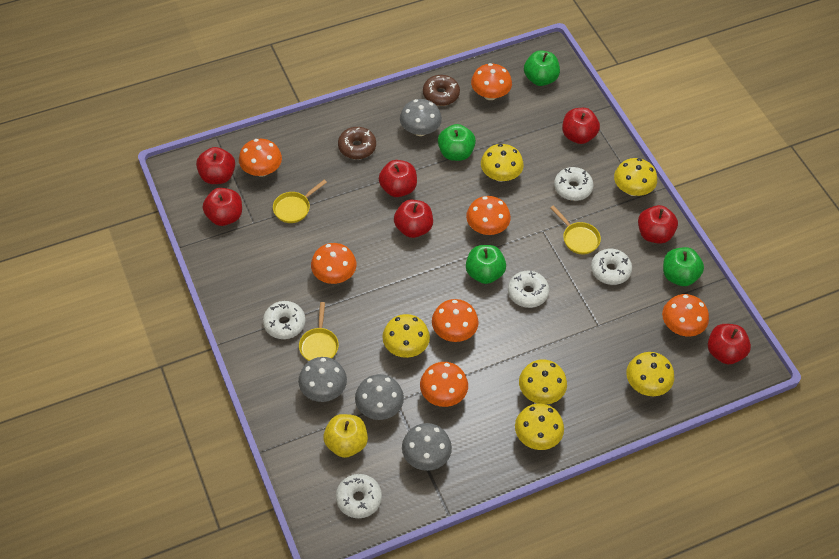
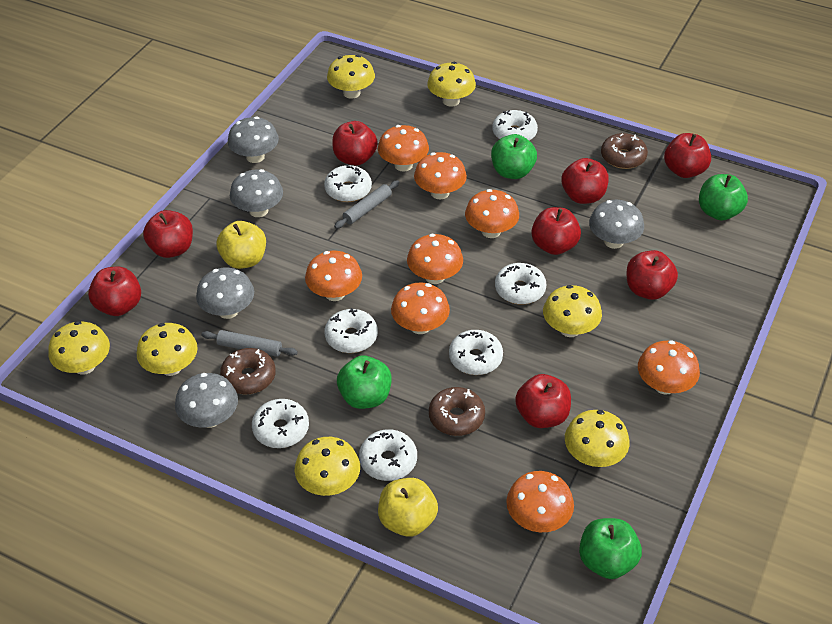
brown donut: [338,127,376,159] [423,75,460,106] = 2 -> [220,348,276,394] [429,387,485,436] [601,133,648,169] = 3
grey mushroom: [298,357,347,402] [355,374,404,420] [400,99,442,136] [402,423,452,471] = 4 -> [175,373,238,428] [196,268,254,319] [228,116,279,163] [230,169,283,217] [589,200,644,249] = 5
grey rolling pin: none = 0 -> [201,330,298,357] [334,180,399,229] = 2
orange mushroom: [239,139,282,177] [311,243,357,284] [420,362,468,407] [432,299,479,342] [466,196,511,235] [471,63,512,100] [662,294,709,336] = 7 -> [305,251,362,301] [378,125,429,171] [391,282,450,334] [407,234,463,284] [414,152,467,200] [465,189,519,238] [506,471,574,532] [638,340,700,395] = 8
red apple: [196,147,235,184] [203,188,242,226] [379,160,417,197] [394,200,433,238] [562,108,600,144] [638,205,678,244] [708,324,751,364] = 7 -> [88,267,141,316] [143,210,193,258] [332,121,378,166] [515,374,571,428] [531,207,581,255] [561,158,609,204] [627,250,678,300] [664,133,711,178] = 8
white donut: [263,301,306,339] [336,474,382,518] [508,271,549,308] [554,167,593,201] [591,249,632,285] = 5 -> [252,399,309,448] [324,164,372,202] [324,308,378,353] [359,429,417,481] [449,330,503,375] [492,110,538,141] [495,263,546,305] = 7
yellow apple: [323,414,368,458] = 1 -> [217,221,266,269] [378,478,438,537] = 2
yellow mushroom: [382,314,430,358] [481,144,524,182] [515,403,564,450] [519,359,567,404] [614,158,657,196] [626,352,674,396] = 6 -> [48,321,110,375] [137,323,198,376] [295,437,360,496] [327,55,375,99] [427,62,476,107] [543,285,602,337] [565,410,630,467] = 7
yellow pan: [273,180,327,223] [299,302,339,361] [551,205,601,254] = 3 -> none = 0

